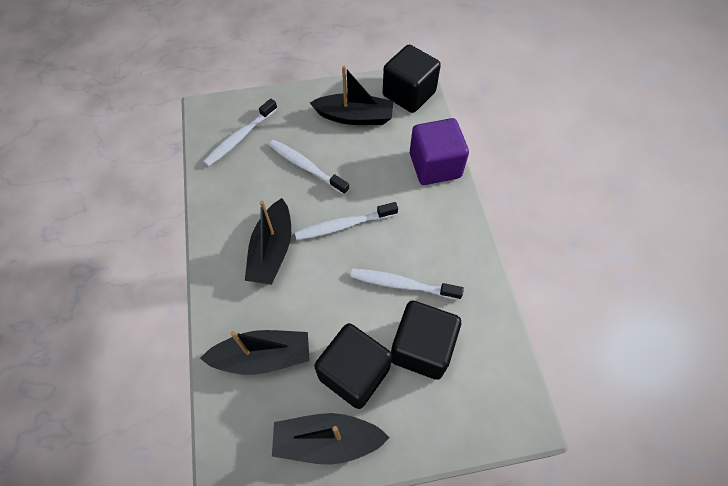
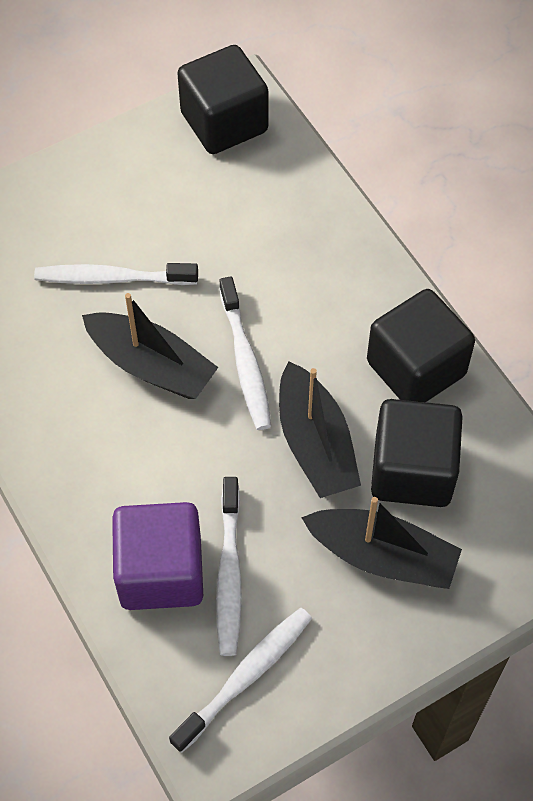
black boat: [200,330,310,375] [245,198,291,285] [272,413,390,465] [310,66,394,125] = 4 -> [82,293,218,399] [279,361,361,498] [301,497,462,589] = 3

